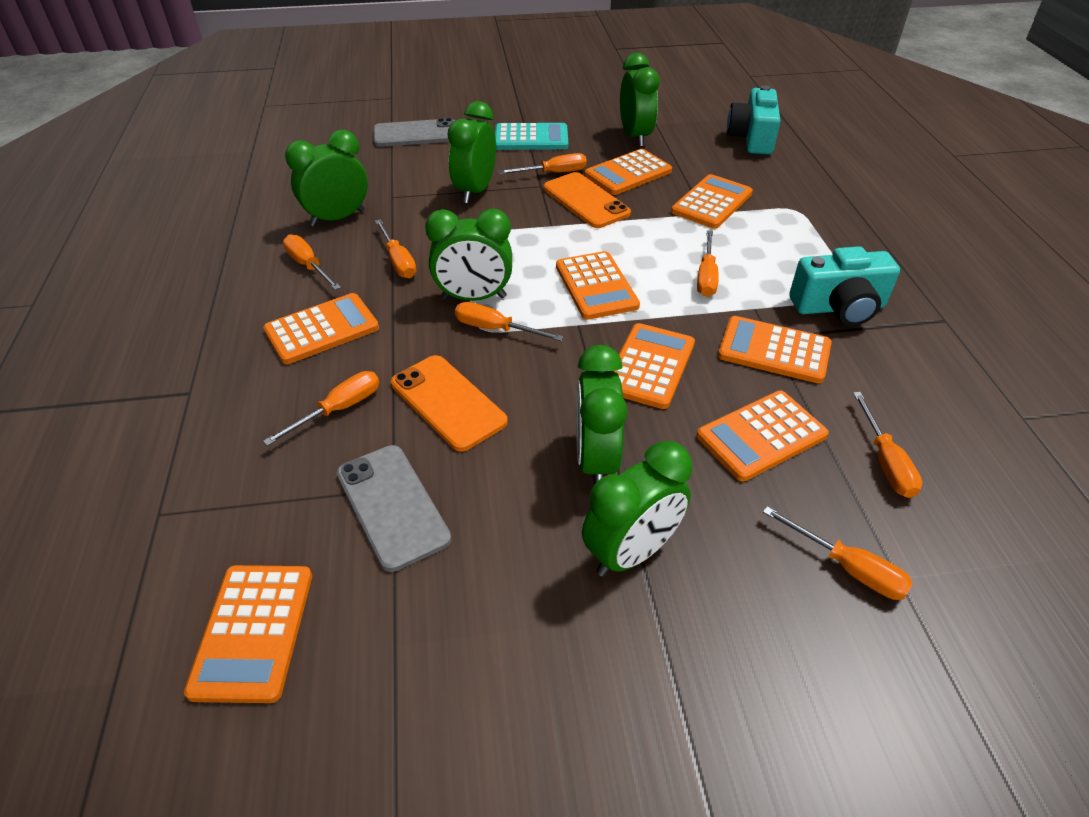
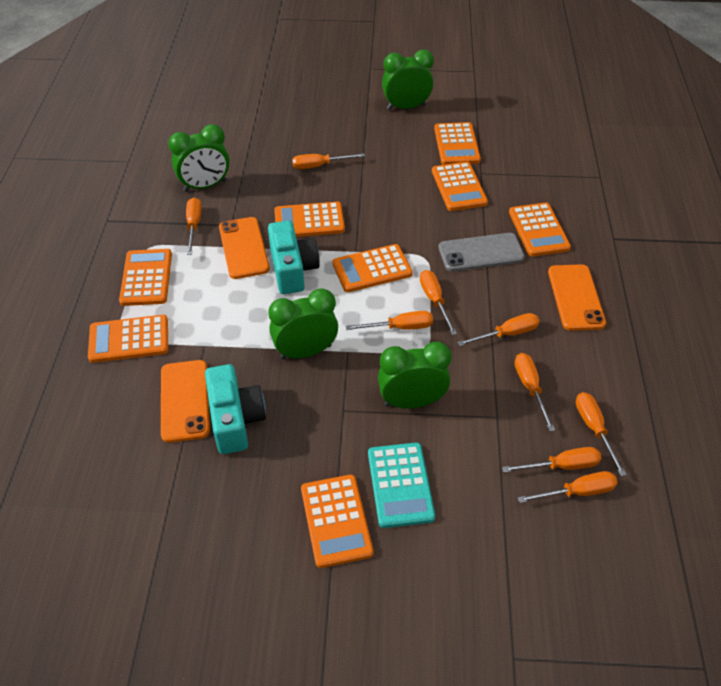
green clock: [285,129,368,227] [425,208,512,301] [448,101,496,203] [576,345,627,485] [582,441,692,577] [620,53,659,147] = 6 -> [168,124,230,192] [268,288,338,360] [378,342,452,409] [382,49,434,110] = 4
grey phone: [337,445,451,572] [374,118,455,147] = 2 -> [438,233,525,272] = 1
orange phone: [391,355,508,452] [544,172,631,228] = 2 -> [161,360,210,443] [219,217,270,279] [548,264,606,331] = 3
orange screwdriver: [263,371,379,446] [283,234,341,290] [375,219,417,278] [455,302,564,341] [499,153,587,174] [697,231,719,297] [763,506,913,600] [853,392,922,498] = 8 -> [186,197,202,255] [292,153,365,169] [346,311,433,330] [420,270,457,335] [457,313,540,346] [502,447,602,472] [515,353,555,431] [518,471,618,503] [576,392,627,476] = 9

